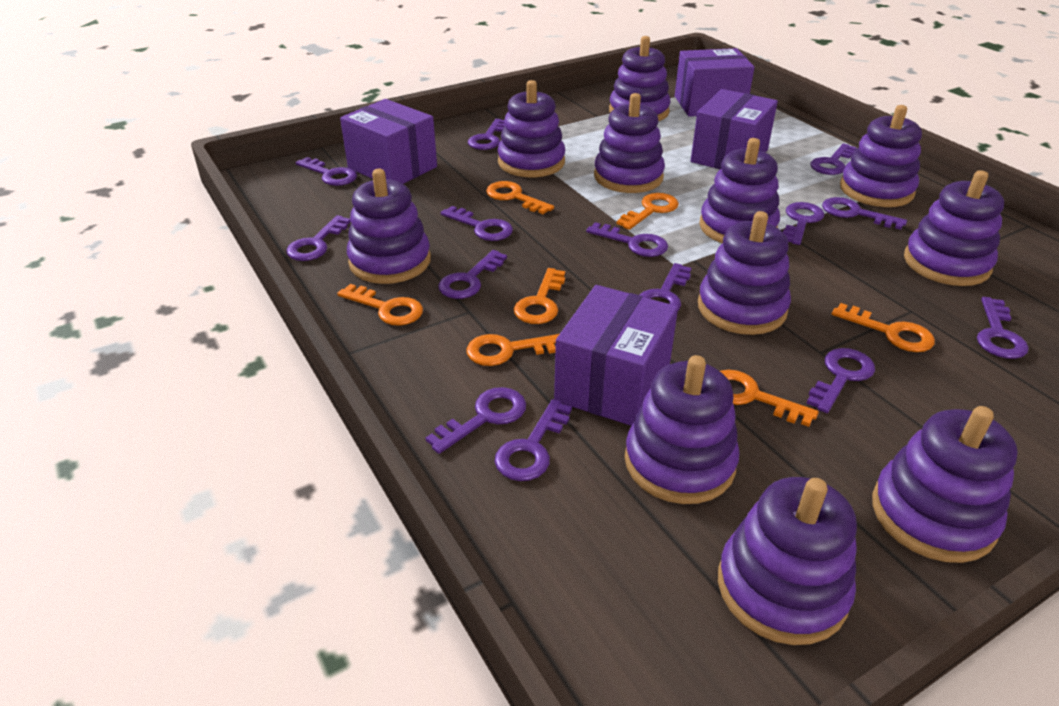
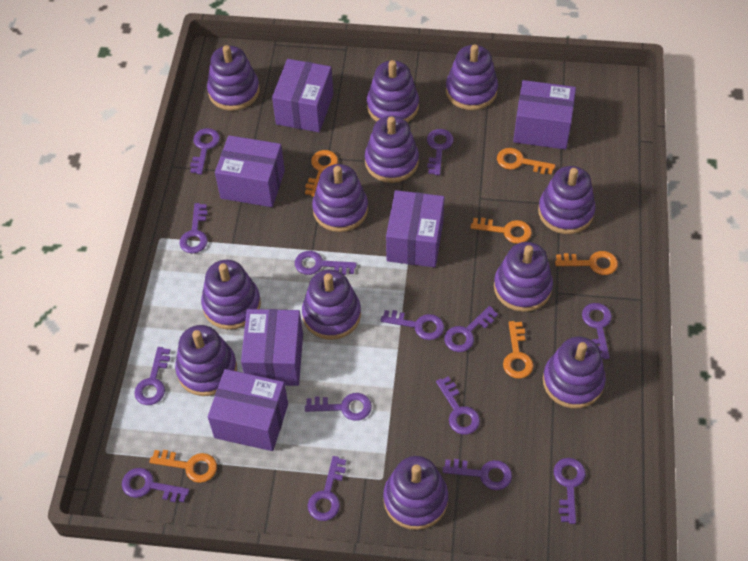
orange key: [337,284,423,326] [466,334,559,366] [486,181,554,214] [514,268,565,324] [617,193,679,230] [720,370,819,427] [832,303,935,352] = 7 -> [150,450,217,483] [305,150,338,197] [471,218,532,244] [497,148,555,175] [503,321,534,379] [555,251,618,275] = 6
purple box: [340,99,437,184] [554,285,678,426] [675,48,755,117] [691,89,778,169] = 4 -> [208,369,288,451] [215,135,285,207] [241,309,303,386] [272,59,333,132] [386,190,445,267] [513,80,576,149] = 6
purple stacking toy: [347,169,431,284] [498,80,565,177] [594,93,665,193] [609,36,670,121] [625,355,740,504] [698,211,791,335] [699,138,780,243] [718,477,857,645] [840,105,922,207] [872,406,1018,563] [904,170,1004,286] = 11 -> [175,325,237,396] [201,260,261,330] [207,45,260,111] [302,269,361,340] [312,164,368,232] [365,116,419,183] [367,60,419,123] [383,456,448,530] [446,44,498,110] [494,242,553,312] [538,166,595,234] [543,337,606,408] = 12

